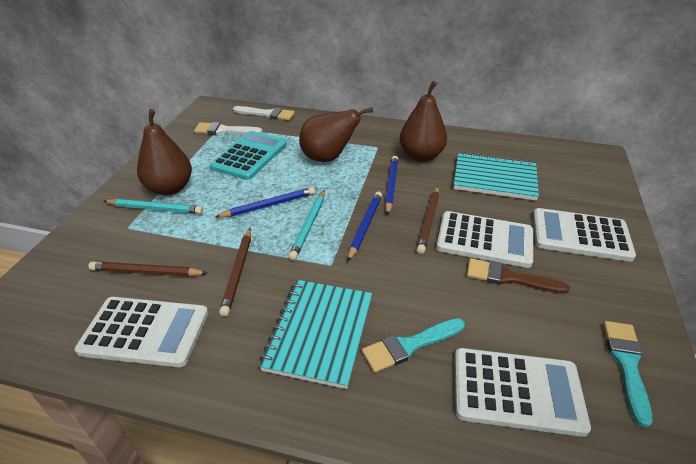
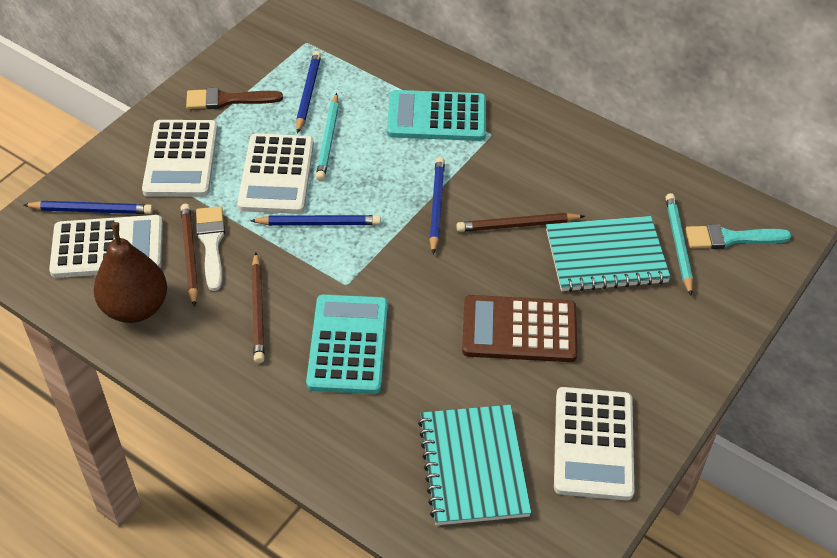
blue pencil: [215,187,315,218] [348,191,382,262] [385,156,398,215] = 3 -> [24,201,153,214] [250,215,381,226] [296,51,321,134] [429,157,445,254] = 4
brown calculator: none = 0 -> [462,295,578,362] = 1
brown pear: [137,109,192,195] [299,107,373,162] [400,81,447,162] = 3 -> [94,222,167,323] = 1
turquoise brush: [362,318,465,373] [603,321,653,428] = 2 -> [685,224,792,249] = 1
turquoise calculator: [210,131,287,180] = 1 -> [306,294,388,394] [387,90,486,141] = 2
white brush: [194,122,263,135] [233,106,295,120] = 2 -> [196,206,225,291] = 1

